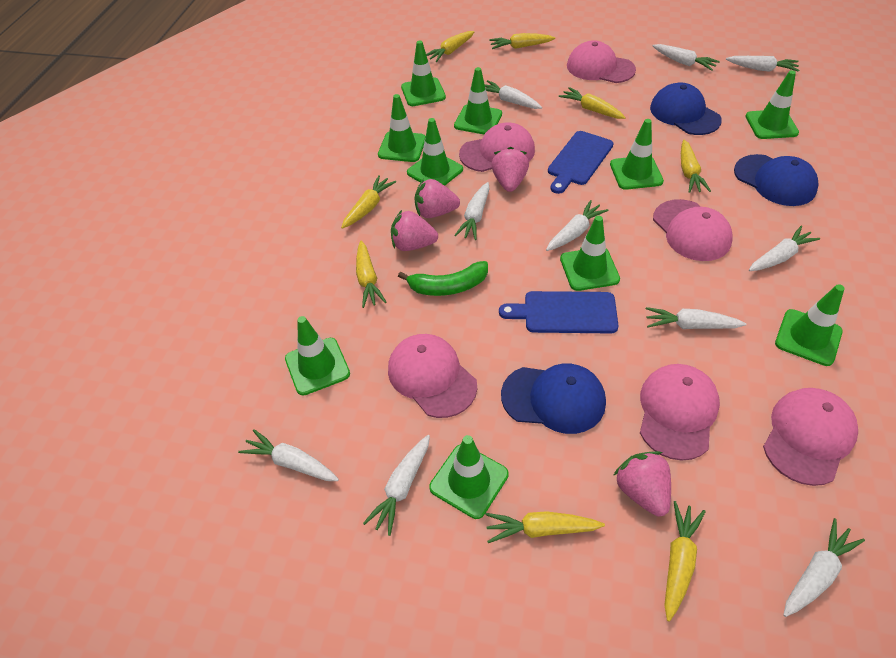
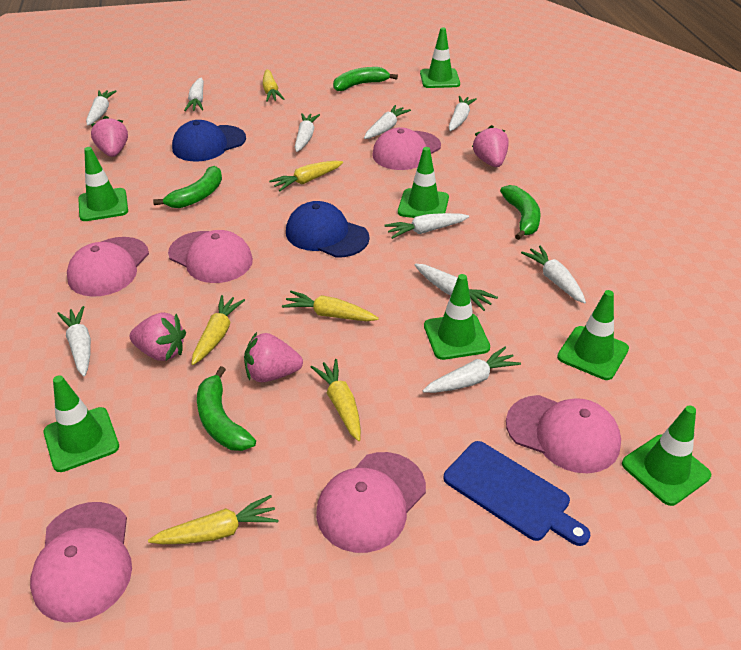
blue cap: [501,364,606,434] [650,83,722,135] [734,154,819,206] = 3 -> [172,120,246,161] [286,201,369,258] = 2
blue cutting board: [499,291,619,333] [548,131,613,194] = 2 -> [443,441,591,546] = 1
green banana: [398,261,488,296] = 1 -> [153,166,222,208] [197,366,256,451] [333,67,398,91] [500,185,541,240] = 4
green traffic cone: [285,316,350,396] [378,94,426,162] [401,40,446,106] [407,118,463,186] [429,435,509,519] [454,67,502,134] [560,216,620,291] [610,119,664,190] [745,70,799,139] [775,284,844,366] = 10 -> [43,375,119,472] [78,147,128,221] [398,147,449,218] [420,28,460,88] [424,274,490,360] [557,290,629,380] [622,406,711,506] = 7
yellow carrot: [341,175,396,229] [356,241,386,308] [426,31,474,62] [485,511,605,543] [489,33,555,49] [559,87,626,119] [664,501,706,622] [681,140,711,193] = 8 -> [148,495,278,544] [192,295,245,365] [262,69,284,102] [269,161,343,191] [282,291,379,321] [310,359,361,441] = 6

